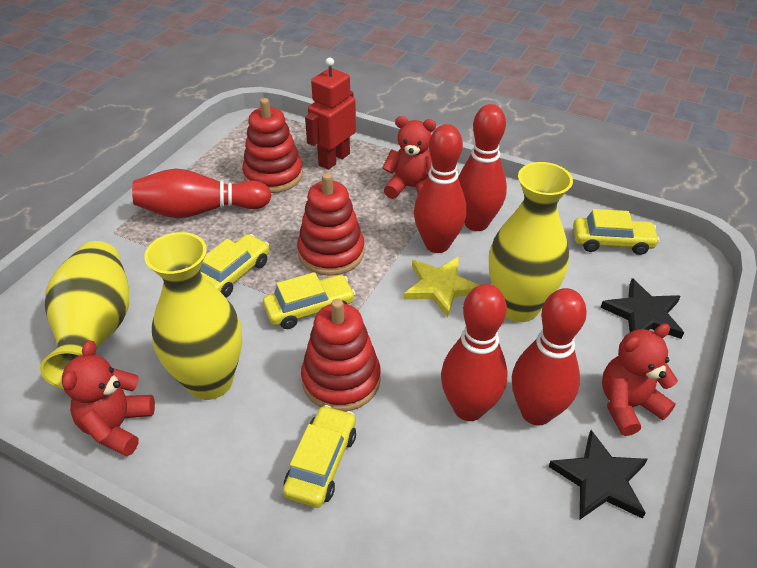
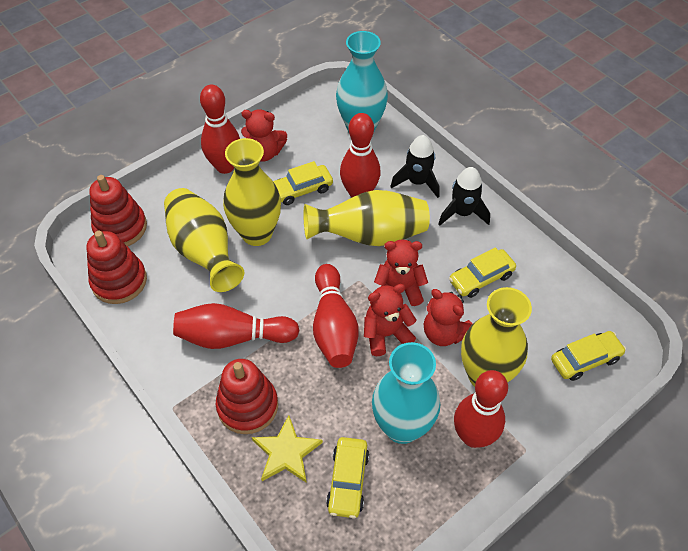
black rocket: none = 0 -> [390,135,439,198] [438,167,490,226] = 2
black star: [549,430,647,519] [600,278,684,339] = 2 -> none = 0
red robot: [305,57,356,170] = 1 -> none = 0
red teddy bear: [62,340,155,457] [382,116,436,199] [602,323,678,436] = 3 -> [241,109,287,162] [364,284,417,356] [374,239,428,306] [424,289,472,346] = 4
turquoise vase: none = 0 -> [336,31,388,132] [372,342,440,444] = 2
yellow vase: [40,241,129,389] [144,232,242,400] [489,162,573,322] = 3 -> [164,188,244,292] [223,138,281,246] [304,190,430,246] [461,287,532,387] = 4

